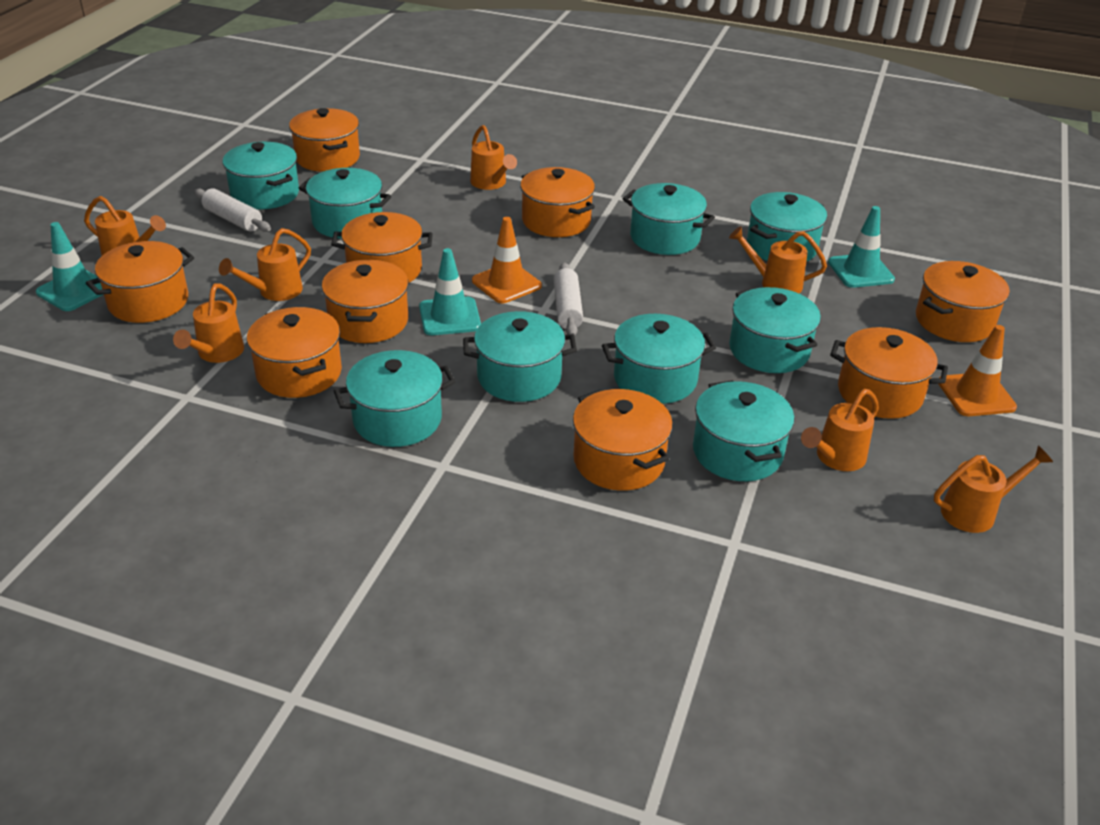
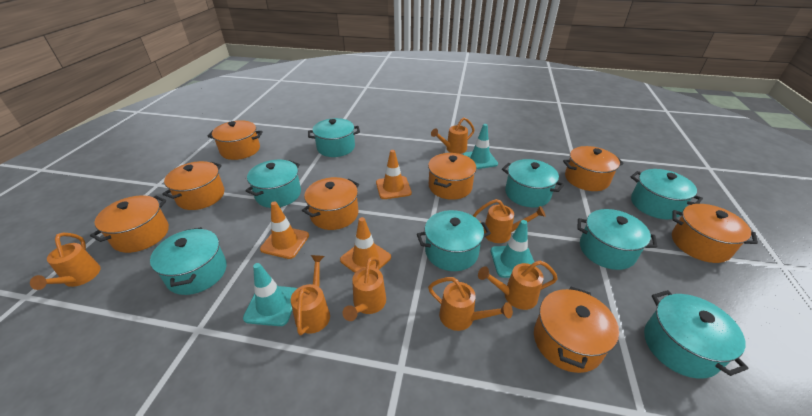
orange pot: [86,241,194,323] [247,307,342,398] [289,108,360,172] [322,260,408,343] [331,212,433,283] [520,167,595,237] [573,389,673,491] [830,327,948,419] [916,261,1010,342] = 9 -> [90,195,169,253] [162,161,225,210] [207,120,263,160] [302,177,359,230] [428,153,477,200] [534,287,619,373] [563,146,624,191] [672,204,758,263] = 8
orange traffic cone: [472,217,542,303] [939,325,1017,416] = 2 -> [260,201,309,259] [340,217,391,273] [376,150,412,199] = 3
turquoise pot: [223,142,299,209] [299,168,391,239] [334,350,456,447] [463,311,577,402] [602,314,716,404] [623,183,715,255] [693,380,795,481] [729,287,821,373] [747,192,827,262] = 9 -> [150,227,227,295] [245,160,301,208] [308,118,360,157] [417,210,491,271] [502,159,564,207] [577,209,657,270] [631,169,703,219] [644,290,748,378] = 8
white rolling pin: [194,188,271,232] [553,262,583,336] = 2 -> none = 0

